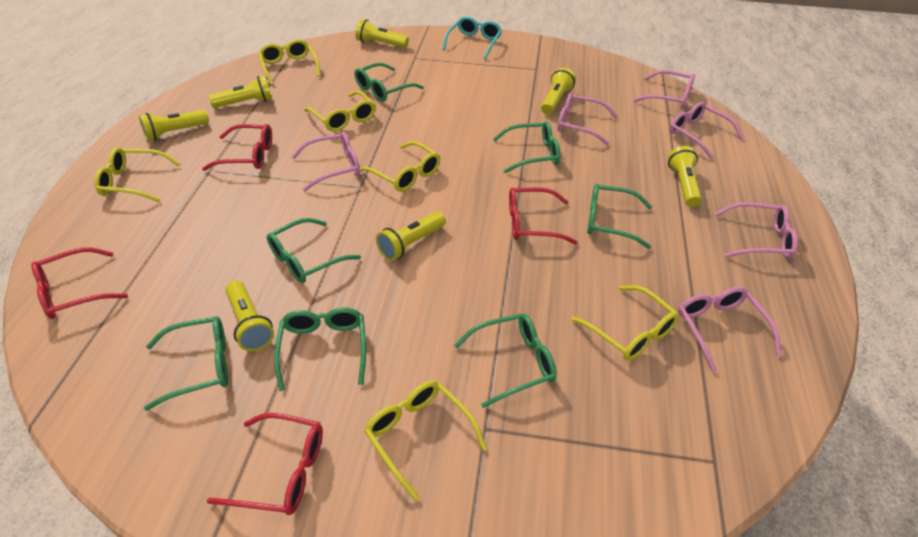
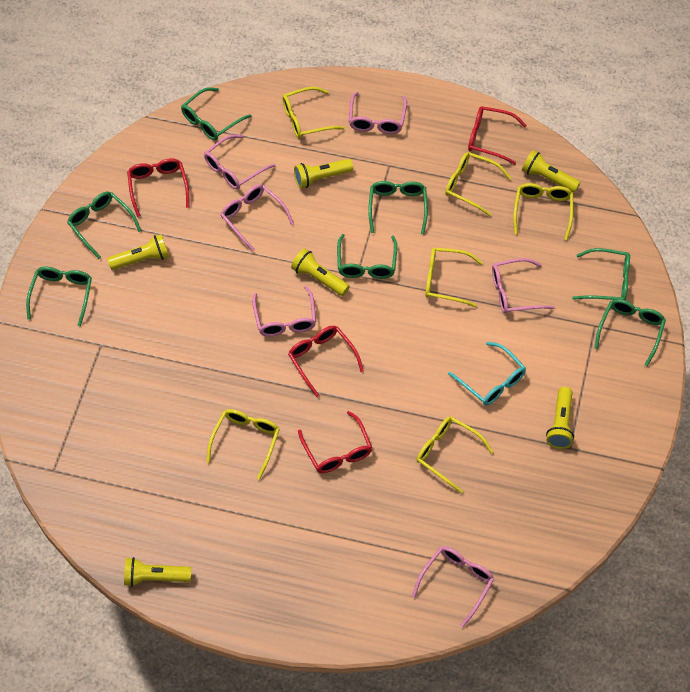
yellow flashlight: [139,110,209,141] [209,75,272,108] [225,281,274,351] [356,19,409,48] [376,211,446,261] [541,68,576,115] [668,146,702,207] = 7 -> [107,234,169,270] [124,557,191,587] [291,248,350,296] [294,159,353,189] [522,150,580,193] [546,387,574,449] = 6

